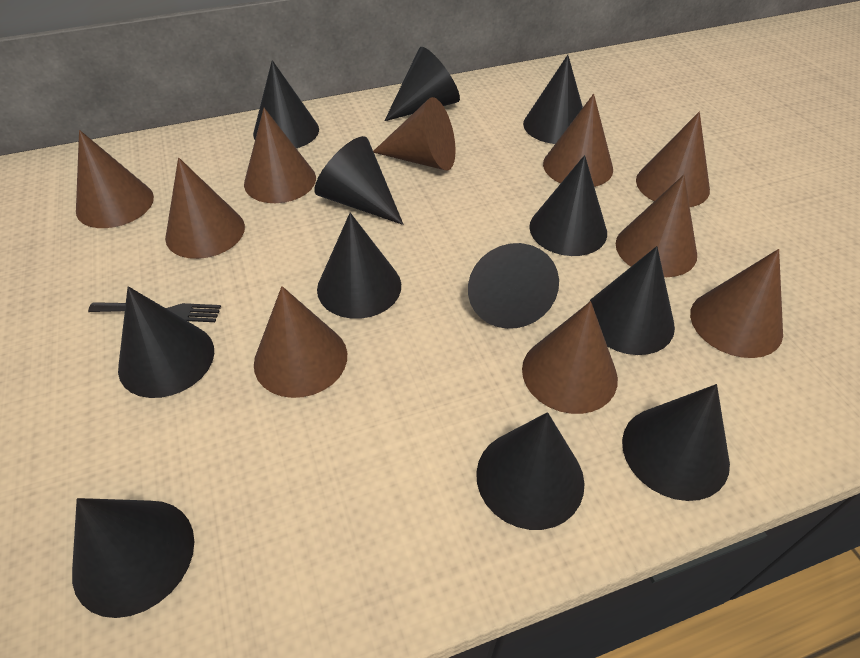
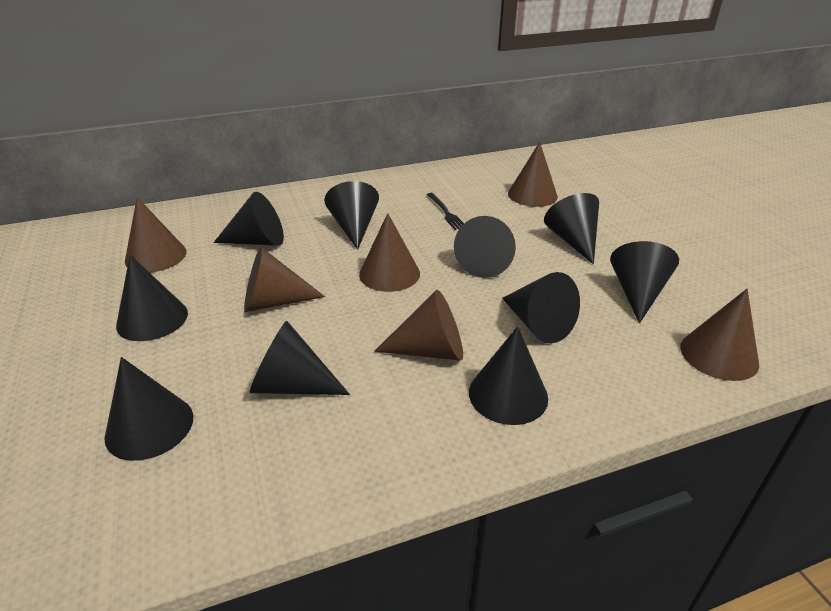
black cone: [72,498,194,618] [118,286,214,398] [253,60,319,148] [314,136,404,225] [317,213,401,319] [384,47,460,121] [468,243,559,329] [476,412,585,530] [523,55,583,144] [529,155,607,256] [589,246,675,355] [622,384,730,501] = 12 -> [104,357,193,461] [116,255,188,341] [213,192,284,246] [250,321,350,395] [324,181,379,250] [454,216,516,278] [469,326,548,425] [502,272,580,343] [544,193,599,264] [610,241,679,323] = 10
brown cone: [76,130,154,228] [165,158,245,259] [244,108,316,203] [254,286,347,398] [373,97,456,171] [522,301,618,414] [543,94,613,187] [616,175,697,277] [636,112,710,207] [690,249,783,358] = 10 -> [125,197,187,273] [244,247,325,312] [359,213,420,292] [374,290,463,361] [508,142,558,207] [680,289,759,381] = 6

